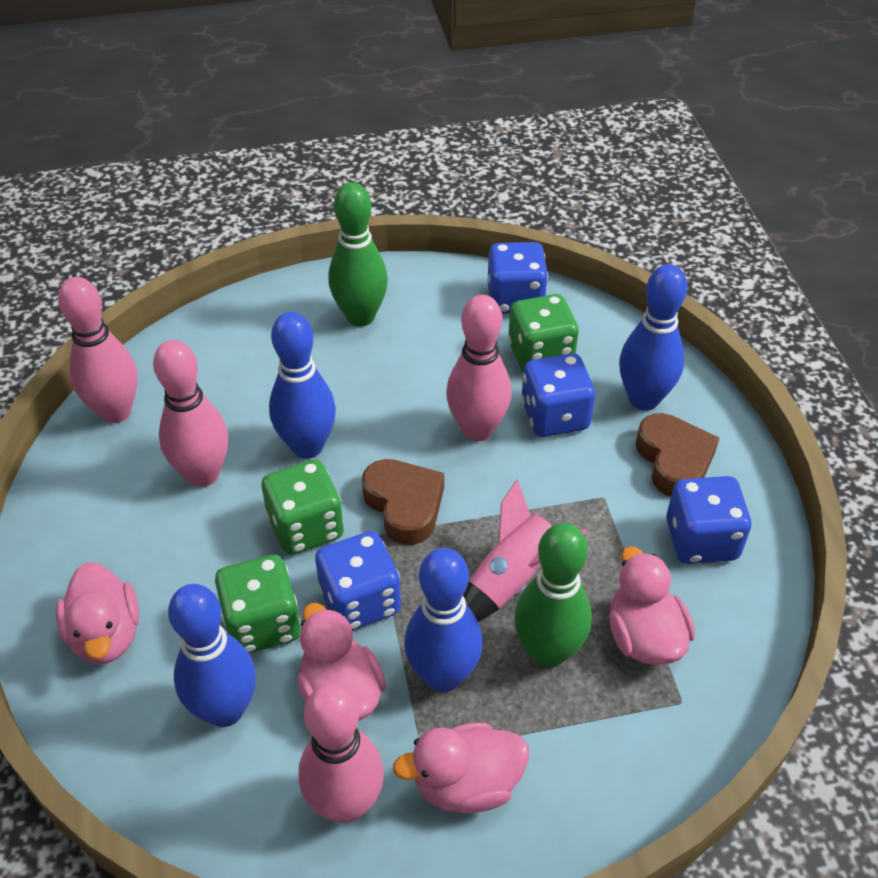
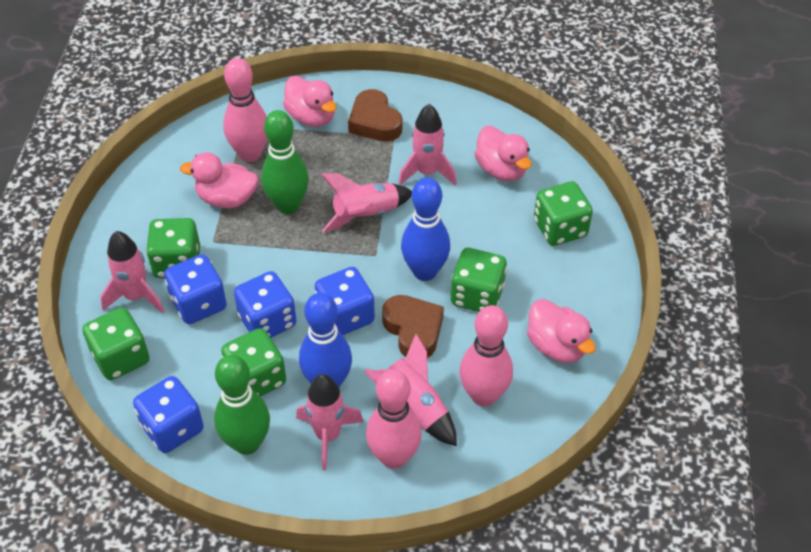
blue bowling pin: [168,584,256,727] [269,312,336,459] [404,548,483,692] [619,264,687,411] = 4 -> [299,293,352,387] [401,178,450,281] = 2
green dice: [215,555,301,653] [262,459,344,555] [508,294,579,372] = 3 -> [83,307,150,380] [146,218,200,278] [221,328,286,397] [451,248,507,312] [534,181,593,246] = 5
pink bowling pin: [58,277,138,423] [153,340,228,487] [299,684,384,823] [446,295,512,441] = 4 -> [223,58,267,162] [366,369,422,469] [460,305,513,406] = 3
pink rocket: [463,479,587,622] = 1 -> [100,231,165,314] [296,374,364,470] [321,173,412,232] [364,334,457,446] [398,104,457,185] = 5

